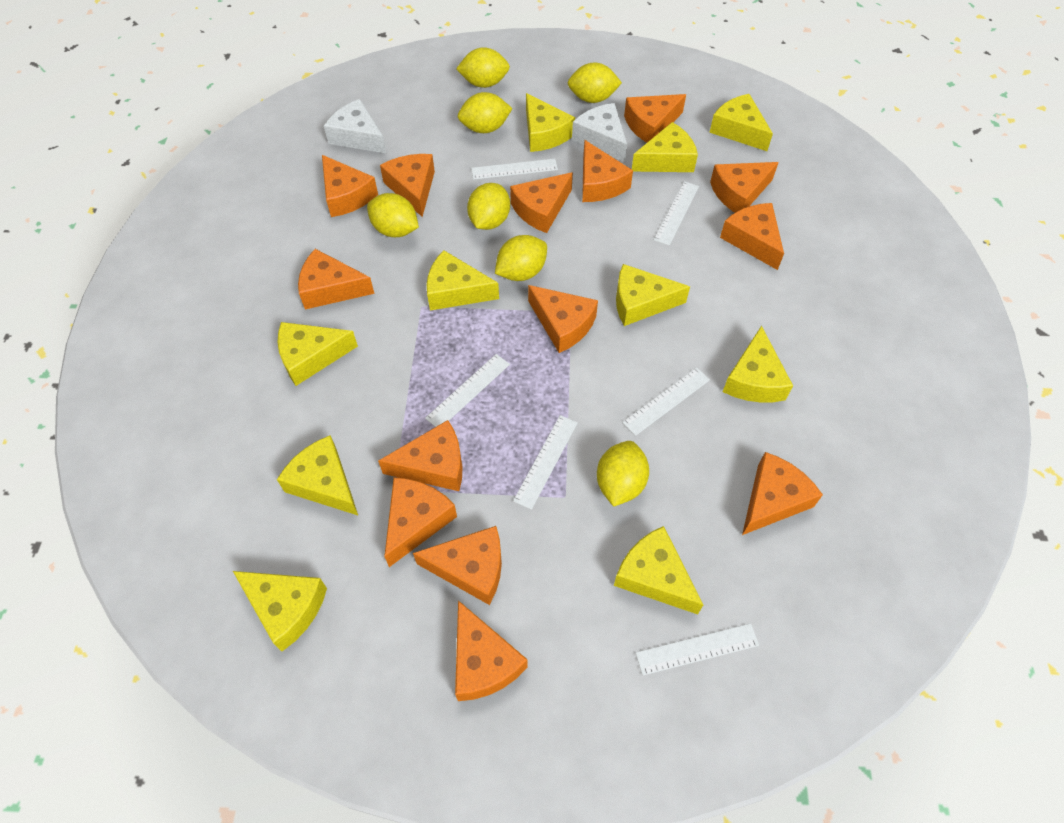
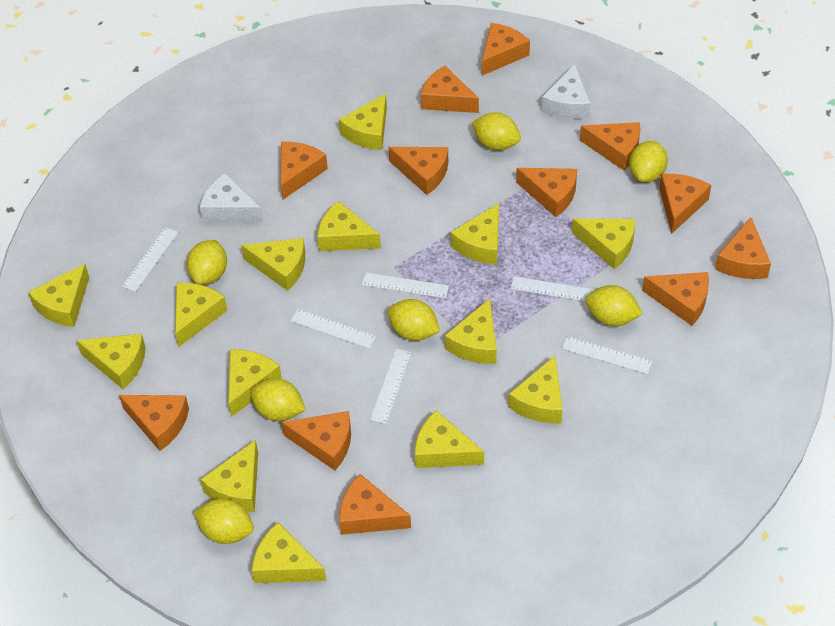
orange cheese: [298,249,374,309] [322,155,378,217] [378,420,463,491] [380,154,435,217] [384,477,457,567] [413,526,502,605] [455,600,528,701] [510,172,573,233] [528,285,598,353] [582,140,633,202] [624,94,686,142] [710,162,779,213] [720,203,784,270] [742,452,823,535] = 14 -> [119,395,189,451] [281,142,328,200] [282,411,351,470] [339,474,411,535] [389,147,448,195] [421,66,479,113] [482,23,530,76] [516,168,577,217] [580,122,640,170] [642,272,709,326] [659,174,711,234] [715,217,771,279] = 12
yellow cheese: [233,571,327,651] [277,322,358,386] [277,435,358,515] [427,250,499,310] [526,93,575,152] [614,526,703,614] [616,264,690,326] [632,122,698,172] [709,94,773,151] [723,326,793,403] = 10 -> [28,264,89,327] [76,334,146,389] [175,283,227,347] [201,440,258,512] [228,349,282,417] [241,238,305,291] [252,522,326,583] [317,201,381,251] [339,94,387,150] [415,411,484,468] [445,298,497,364] [451,203,499,264] [508,356,563,423] [572,218,635,269] = 14

